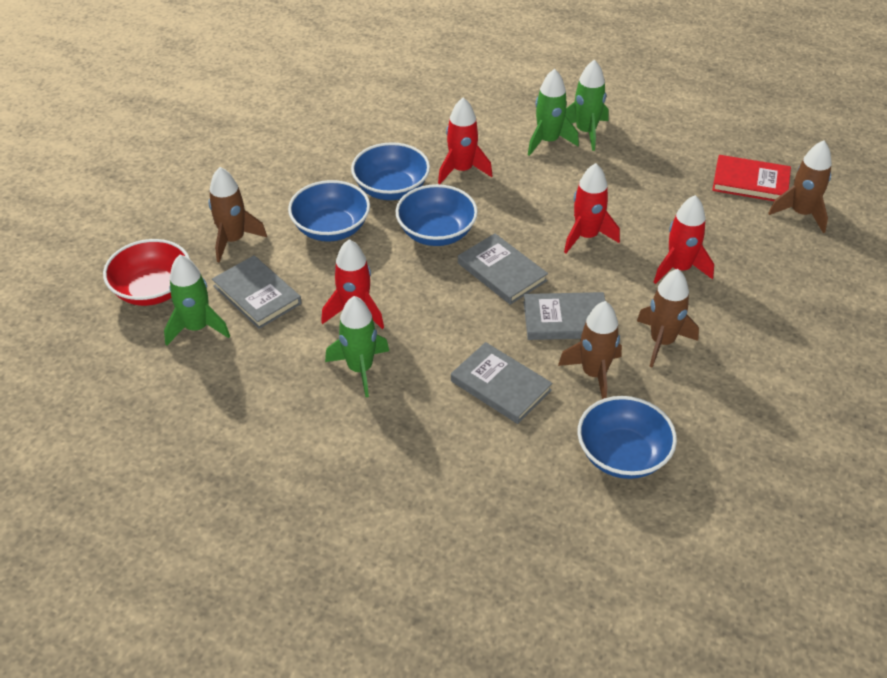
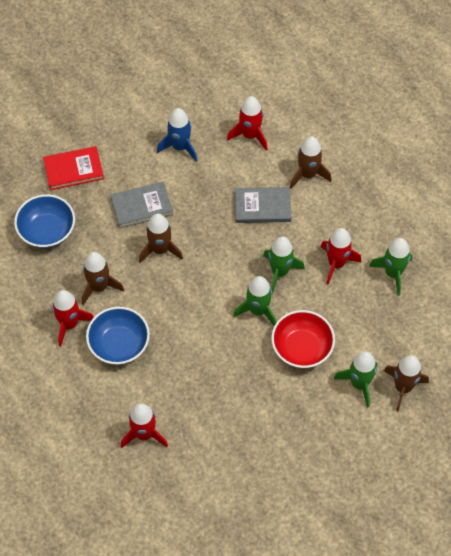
blue bowl: [288,180,370,241] [351,142,430,200] [396,184,478,246] [577,396,677,479] = 4 -> [14,194,75,248] [86,307,150,365] = 2
blue rocket: none = 0 -> [157,108,198,162] = 1
grey book: [212,255,302,329] [451,342,553,424] [458,233,548,305] [523,292,605,340] = 4 -> [110,182,173,228] [235,187,291,223] = 2

